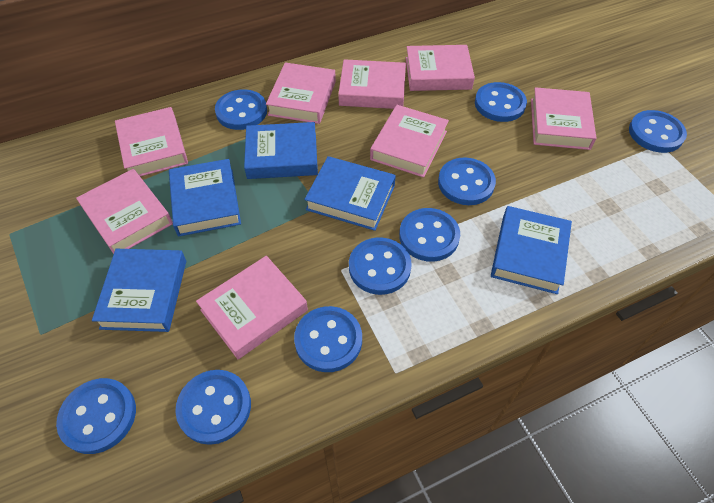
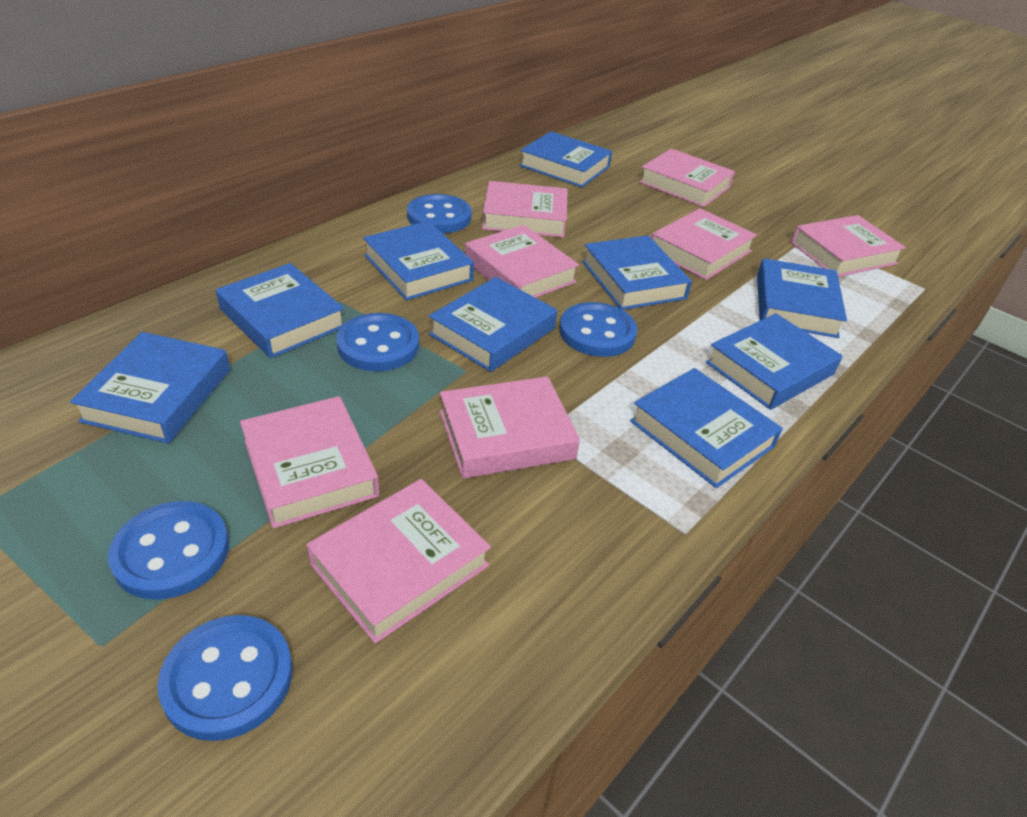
blue book: [92,249,186,332] [169,159,241,236] [244,122,318,179] [304,156,396,231] [491,206,572,294] = 5 -> [70,332,230,443] [216,263,344,358] [363,221,474,300] [429,277,557,372] [519,131,612,187] [582,235,692,310] [630,368,783,488] [706,313,842,410] [757,258,847,338] = 9
blue button: [56,378,136,454] [175,370,251,445] [215,89,267,130] [294,306,362,372] [349,238,412,295] [399,208,460,262] [438,157,496,205] [475,82,527,122] [629,110,687,153] = 9 -> [108,501,229,600] [157,615,293,741] [337,313,419,371] [407,194,471,233] [560,302,637,357] = 5

